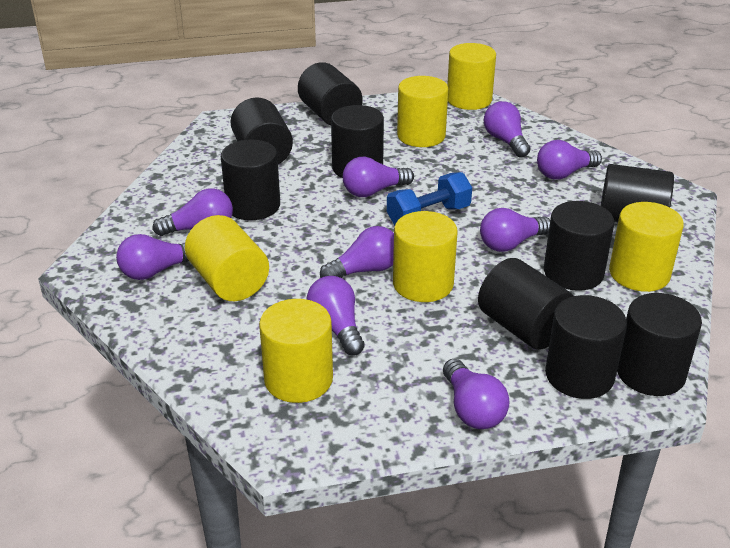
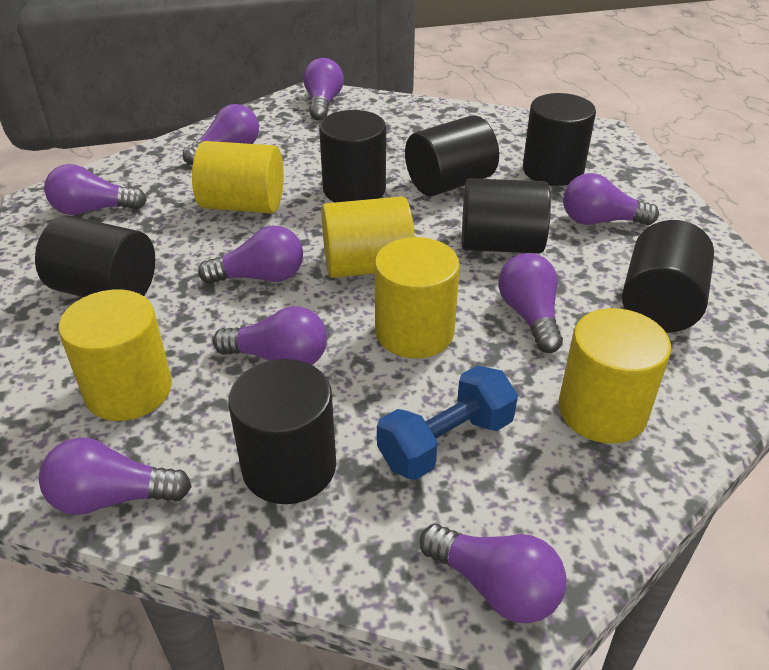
black cylinder: [221,140,280,220] [231,97,293,164] [298,62,362,126] [331,105,384,178] [478,258,574,350] [544,201,615,291] [545,295,627,399] [601,164,674,222] [617,293,702,396] = 9 -> [35,215,155,297] [228,359,336,504] [319,110,386,202] [405,115,499,196] [462,178,551,254] [523,93,596,186] [622,220,714,333] = 7
yellow cylinder: [185,215,269,301] [259,299,333,403] [393,211,458,302] [397,76,448,147] [447,43,496,110] [609,202,684,292] = 6 -> [58,290,172,421] [192,141,284,214] [321,196,415,278] [375,237,460,358] [558,308,671,443] = 5

